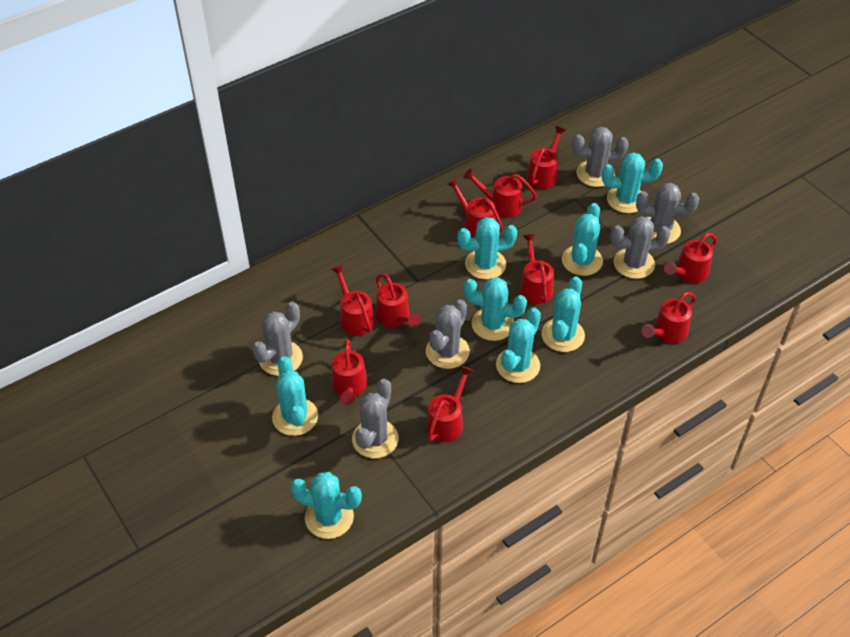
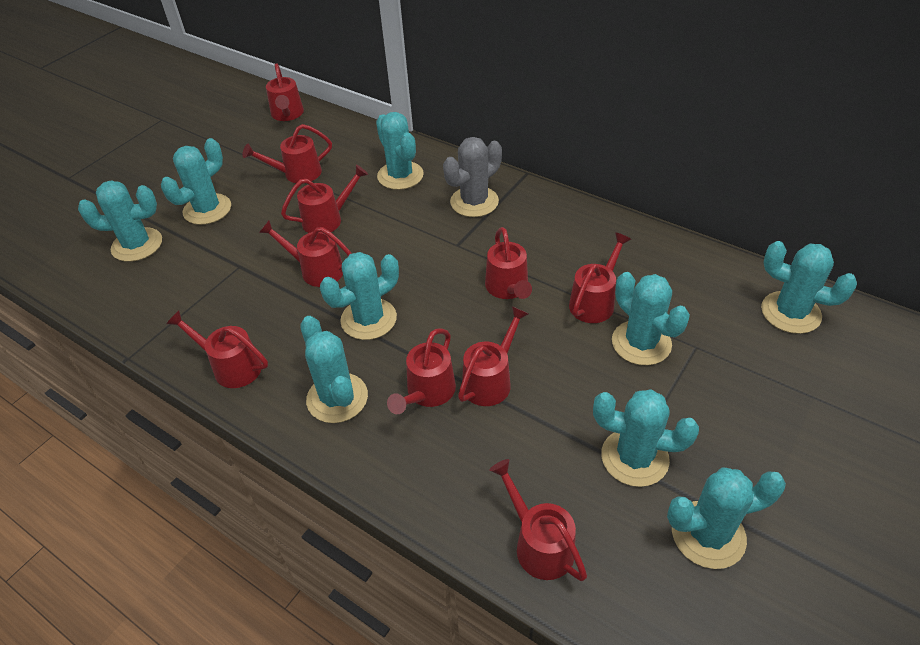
grey cactus: [252,302,303,376] [352,379,399,458] [426,299,470,369] [572,127,629,187] [610,216,671,279] [636,183,699,244] = 6 -> [443,137,502,217] = 1
turquoise cactus: [272,356,318,436] [290,472,362,539] [457,217,517,280] [463,277,527,341] [496,308,541,383] [541,276,585,352] [562,203,603,276] [602,152,663,213] = 8 -> [78,180,162,262] [161,138,231,225] [300,316,368,423] [320,252,399,340] [376,112,424,190] [593,389,699,487] [612,272,690,365] [667,467,786,569] [761,241,857,334] = 9

